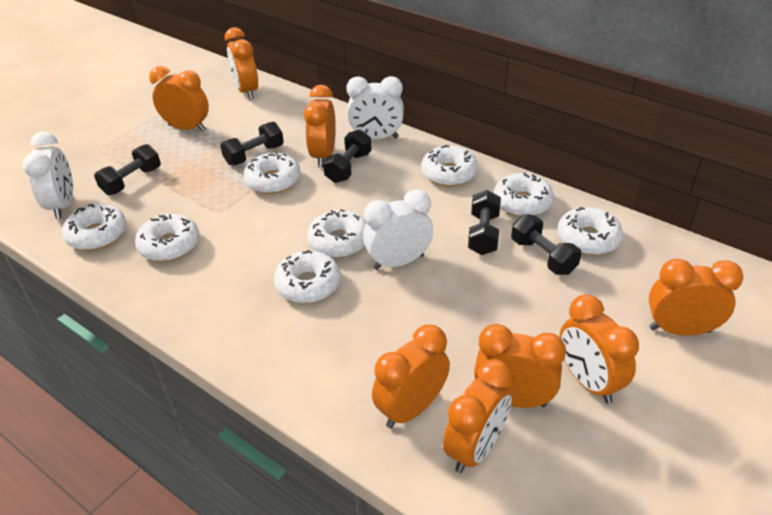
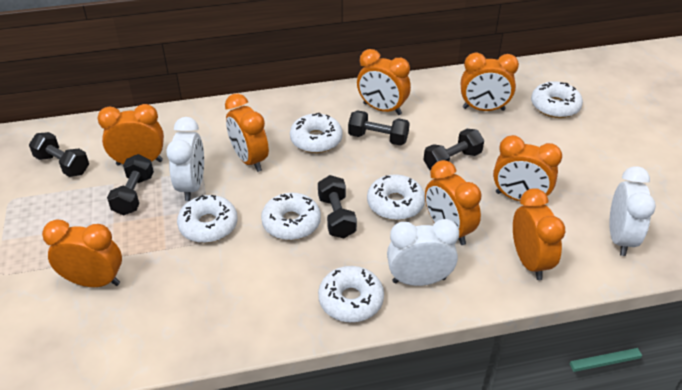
white donut: [62,204,127,251] [135,214,199,262] [244,152,301,194] [274,250,341,304] [307,209,366,258] [421,145,478,187] [494,173,554,217] [557,207,623,255] = 8 -> [177,195,238,243] [261,193,321,240] [290,113,343,153] [318,266,384,322] [367,174,425,220] [531,81,583,118] = 6

